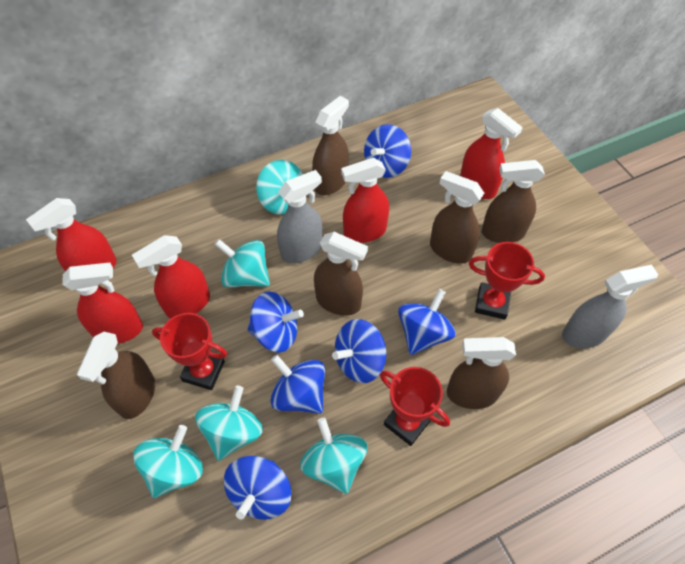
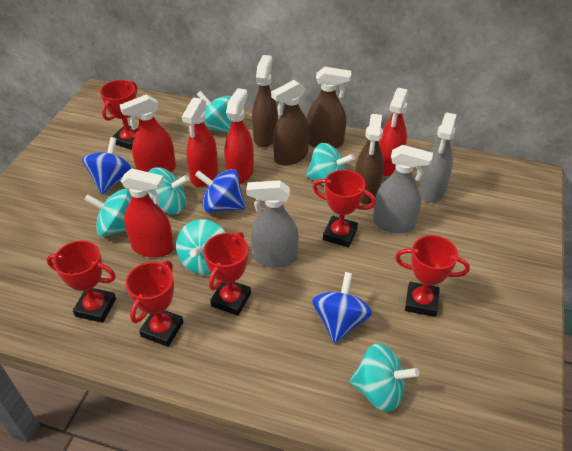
blue spinning top: [224,456,291,520] [247,291,304,353] [270,355,325,414] [332,319,386,383] [364,124,411,178] [398,289,456,355] = 6 -> [82,137,133,194] [195,169,245,212] [312,272,372,344] = 3
brown spray bottle: [77,332,155,419] [312,96,349,195] [314,232,368,316] [430,171,484,264] [447,337,516,409] [482,160,545,243] = 6 -> [252,55,278,147] [271,80,309,166] [307,67,351,149] [355,114,384,204] = 4
grey spray bottle: [277,170,323,264] [562,265,658,349] = 2 -> [247,180,299,267] [373,145,433,233] [419,113,457,203] = 3
red trophy: [152,313,227,390] [380,367,450,446] [469,242,545,320] = 3 -> [47,240,116,323] [100,80,138,150] [126,260,183,347] [203,232,251,316] [313,170,376,248] [395,235,470,317] = 6
turquoise spinning top: [133,425,203,498] [195,386,263,461] [215,239,270,288] [256,160,303,215] [300,417,367,494] = 5 -> [84,189,131,236] [148,167,189,215] [176,219,226,275] [197,91,232,132] [306,143,355,186] [350,343,419,412] = 6

